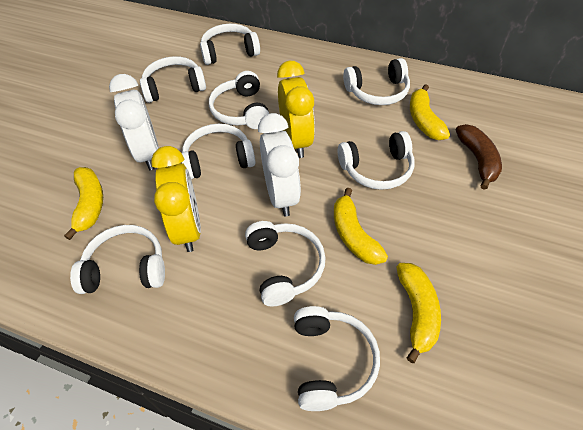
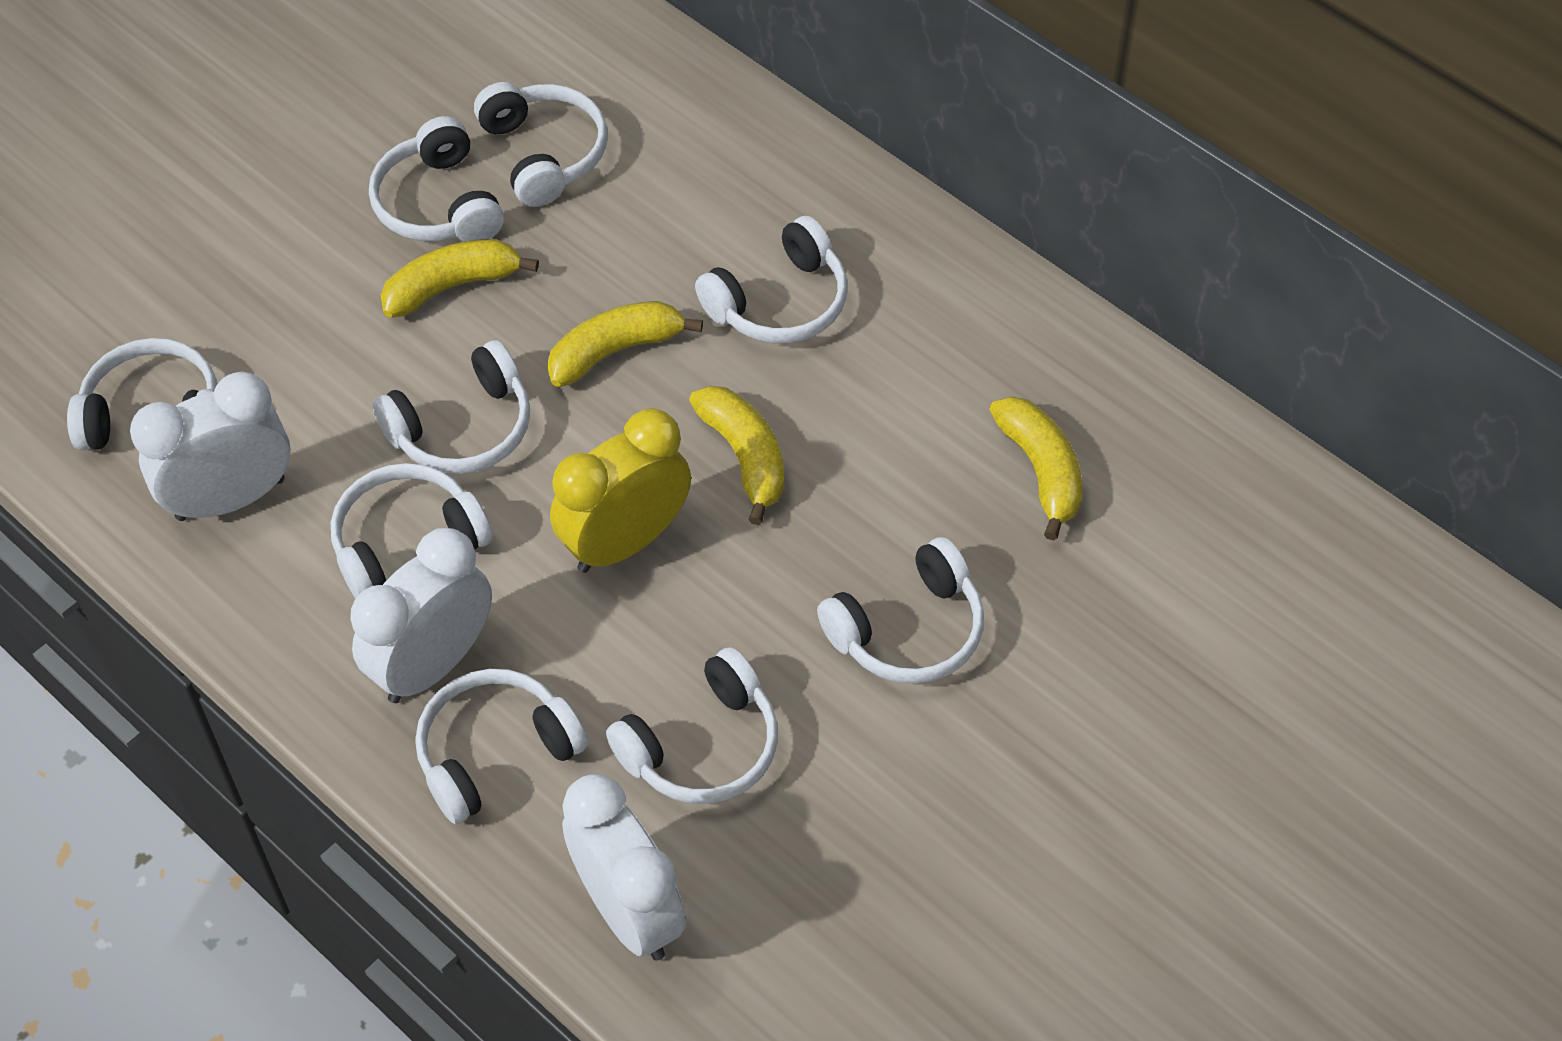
brown banana: [456,124,502,190] = 1 -> none = 0
white clock: [109,74,159,170] [258,113,301,217] = 2 -> [130,372,290,521] [350,528,492,703] [562,774,686,961] = 3
yellow clock: [151,146,201,252] [277,61,315,158] = 2 -> [550,409,691,573] = 1

